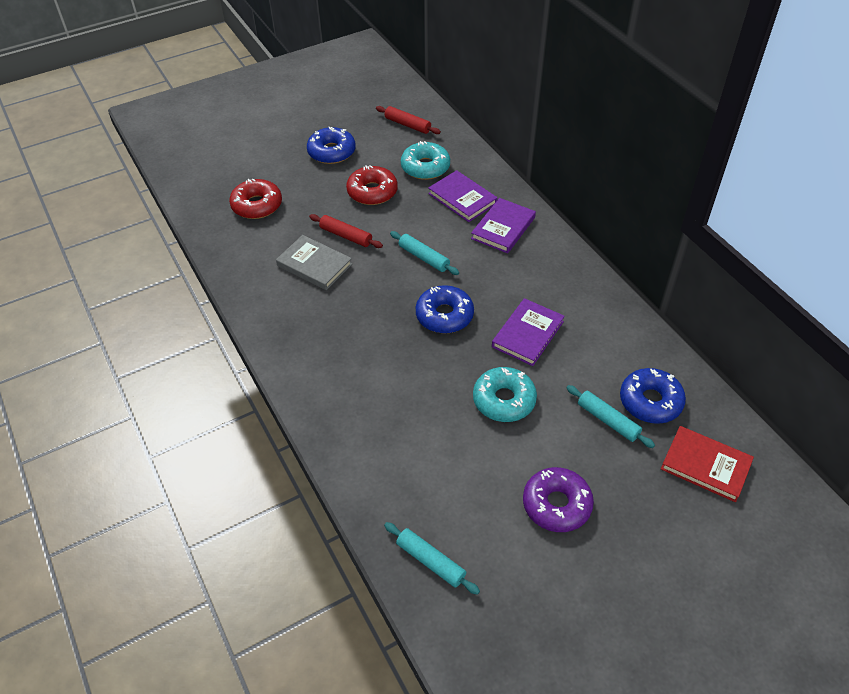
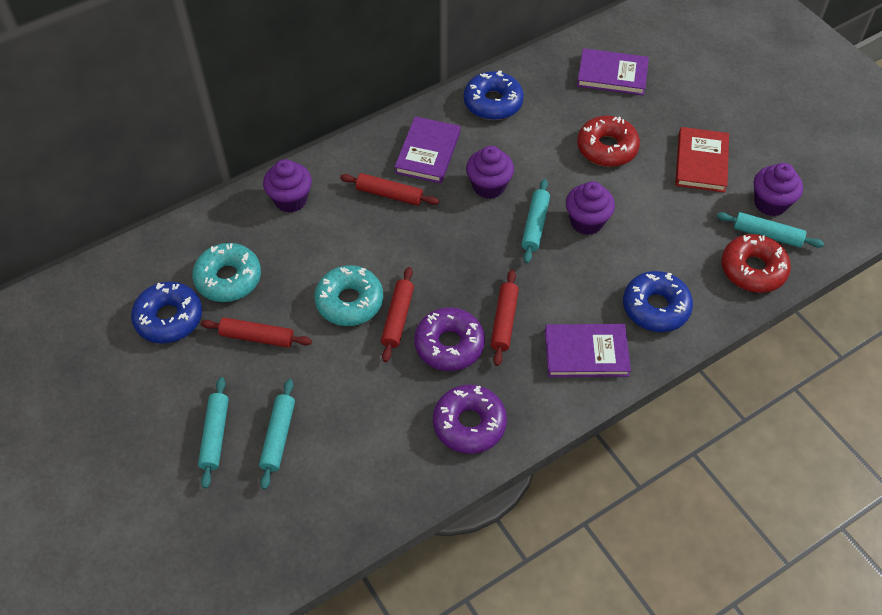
grey book: [276,235,352,290] = 1 -> none = 0
purple cupcake: none = 0 -> [263,159,312,213] [466,146,514,199] [566,181,615,235] [754,163,803,216] = 4
purple donut: [523,467,594,532] = 1 -> [414,307,485,371] [433,384,507,454] = 2
red rolling pin: [309,214,383,248] [376,106,441,134] = 2 -> [201,317,312,348] [340,173,439,206] [381,267,414,362] [491,270,519,366] = 4
turquoise rolling pin: [384,522,480,595] [390,231,459,275] [566,385,655,448] = 3 -> [198,377,229,489] [259,379,295,490] [522,179,550,263] [716,212,824,248] = 4

